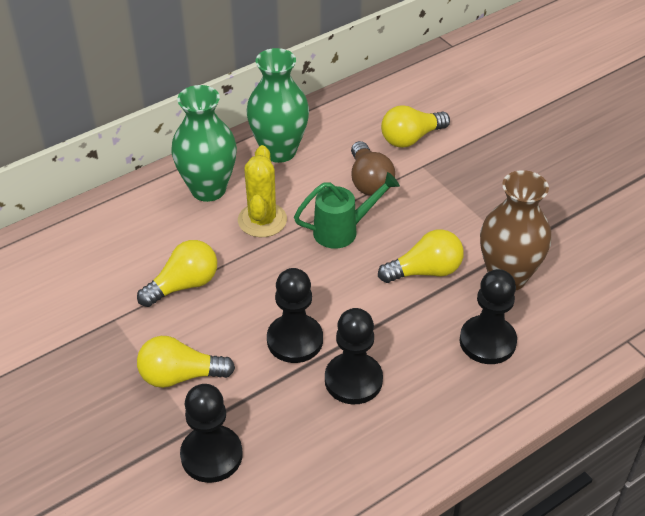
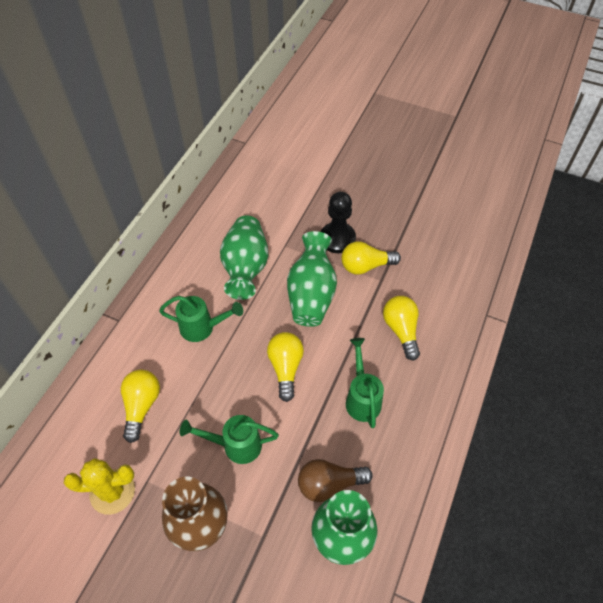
black pawn: [180,384,242,483] [267,268,323,363] [325,308,383,404] [460,269,517,364] = 4 -> [321,192,356,253] = 1
green vase: [171,85,237,202] [247,48,309,163] = 2 -> [220,215,268,300] [287,231,337,327] [311,490,378,565] = 3
green watering can: [294,172,400,249] = 1 -> [159,296,243,342] [180,415,279,464] [346,338,384,428] = 3

